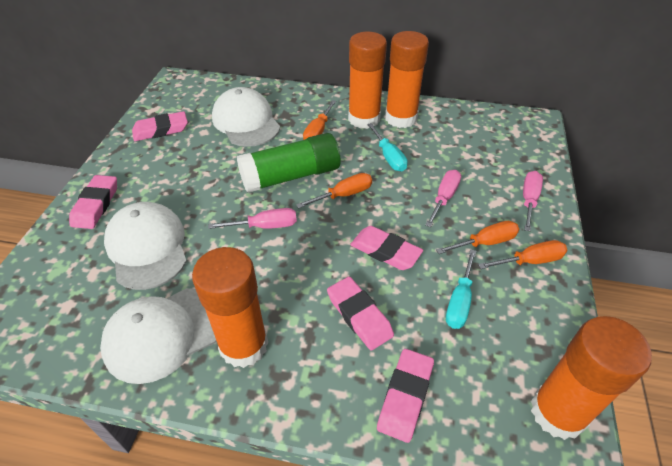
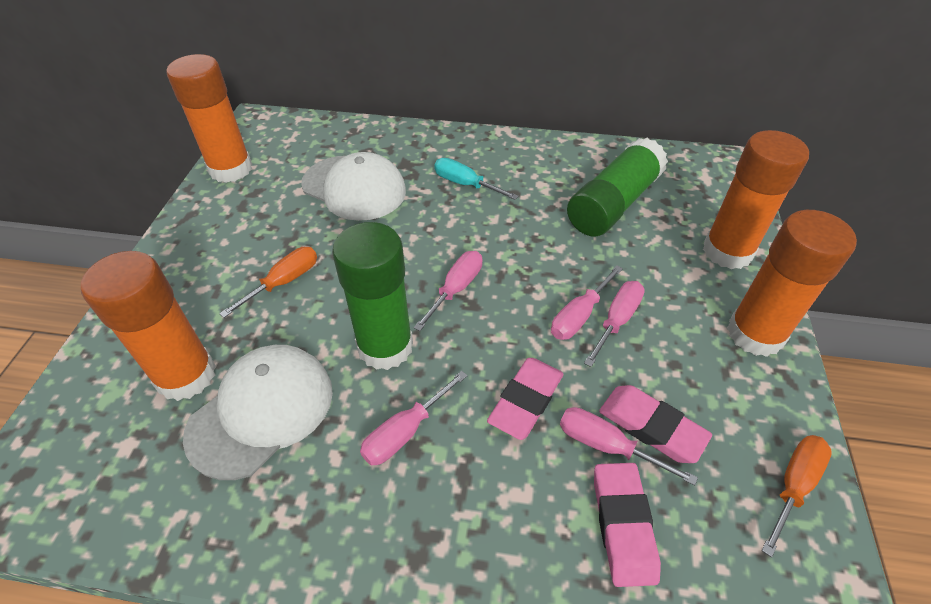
green glue stick: [237,133,340,193] = 1 -> [332,222,413,370] [567,138,668,237] = 2
orange screwdriver: [296,173,372,208] [303,100,336,140] [436,221,519,254] [478,240,567,269] = 4 -> [219,247,317,318] [762,435,832,557] = 2
pink eraser: [69,175,117,229] [132,111,188,141] [327,277,394,350] [350,226,423,270] [377,349,434,443] = 5 -> [487,358,563,440] [594,463,661,587] [599,385,712,463] = 3
pink screwdriver: [208,208,297,229] [425,170,461,227] [523,171,543,232] = 3 -> [360,371,468,465] [414,251,483,331] [551,265,623,340] [560,407,698,486] [584,281,645,367] = 5
turquoise screwdriver: [367,123,407,171] [446,249,476,329] = 2 -> [434,158,519,200] = 1
white cap: [100,288,216,384] [104,202,187,290] [212,87,280,147] = 3 -> [183,345,333,480] [301,152,406,221] = 2

